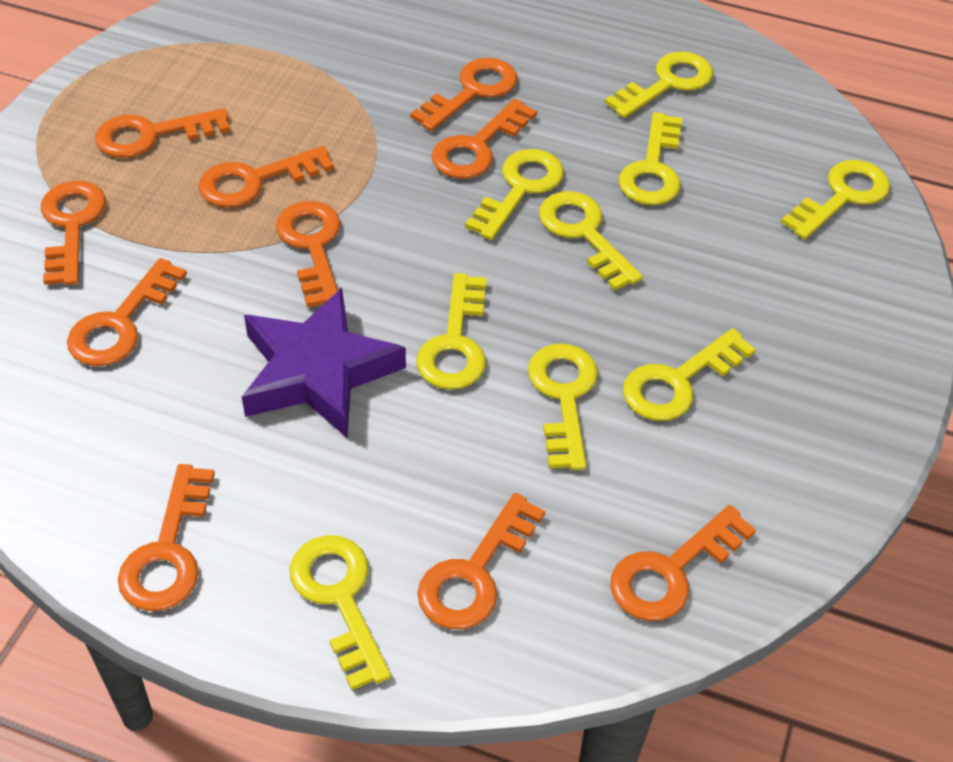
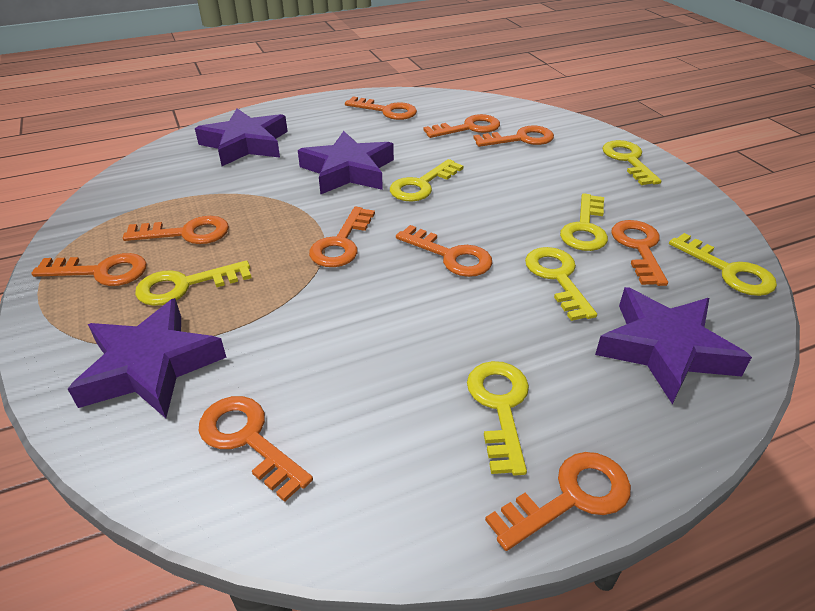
purple star: [242,288,406,438] = 1 -> [68,298,226,418] [195,108,288,166] [298,131,394,195] [595,287,752,404] = 4
yellow key: [290,535,391,690] [416,273,487,390] [465,149,564,240] [528,343,598,470] [539,191,643,291] [605,52,713,118] [619,112,682,205] [623,328,756,421] [781,160,890,239] = 9 -> [135,260,252,306] [390,159,463,202] [467,361,529,476] [525,247,597,321] [560,193,608,251] [603,140,661,185] [669,233,777,296] = 7

